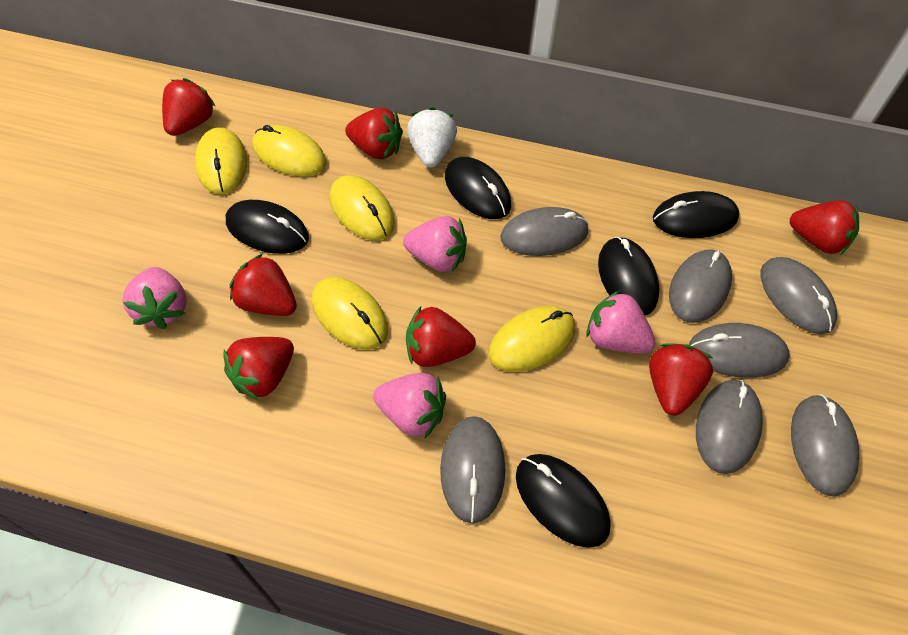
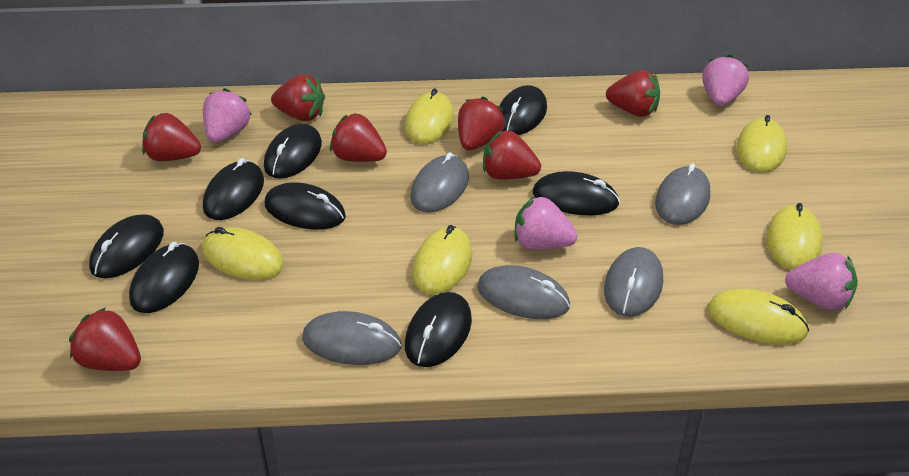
black mouse: [226,200,309,254] [445,157,511,219] [516,454,611,548] [598,236,659,315] [653,191,739,238] = 5 -> [89,214,164,278] [129,242,199,313] [203,158,264,220] [264,124,322,179] [265,182,346,230] [405,292,472,367] [499,85,547,135] [533,171,620,215] = 8
grey mouse: [440,416,505,524] [501,207,589,256] [669,249,732,323] [689,323,790,378] [696,380,763,474] [761,257,837,334] [791,394,859,496] = 7 -> [302,311,402,365] [410,152,469,213] [477,265,570,319] [604,247,663,317] [655,163,710,225] = 5
white strawberry: [407,107,457,168] = 1 -> none = 0
yellow mouse: [195,127,247,194] [252,125,327,177] [312,277,388,350] [330,175,395,240] [489,306,575,372] = 5 -> [202,227,284,280] [405,88,454,144] [412,225,473,295] [708,289,809,344] [737,115,787,173] [766,203,823,270] = 6

